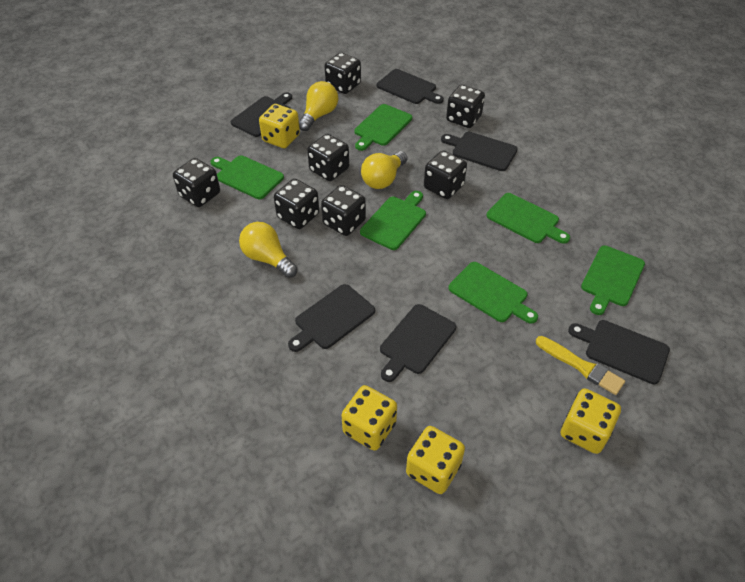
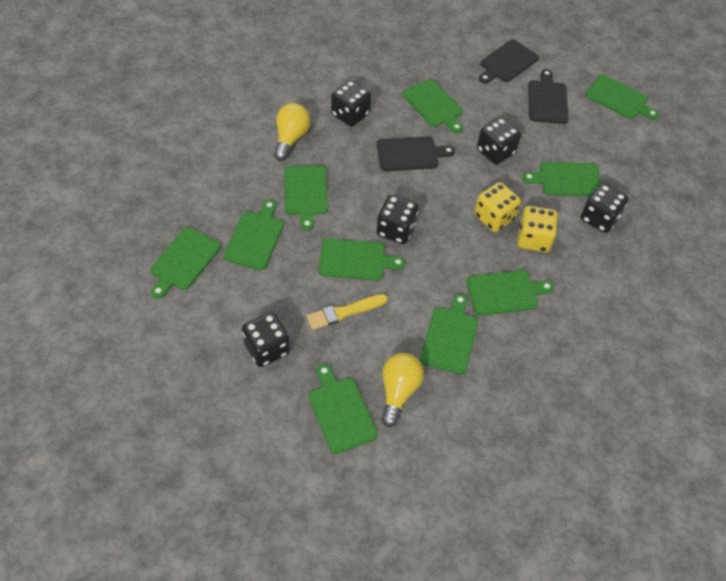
black cutting board: [231,92,292,137] [288,284,375,352] [377,69,444,104] [380,304,456,382] [441,132,518,171] [568,320,670,384] = 6 -> [377,136,455,171] [479,39,539,84] [528,69,569,124] = 3
black dice: [173,158,220,207] [274,179,319,229] [307,134,349,181] [321,185,366,236] [325,52,361,94] [424,151,467,199] [446,85,485,128] = 7 -> [242,312,290,367] [331,80,371,127] [376,195,419,244] [477,117,521,165] [581,183,629,233] = 5
green cutting board: [210,155,284,199] [354,104,412,151] [360,191,426,250] [448,262,538,324] [486,193,570,244] [581,246,645,315] = 6 -> [151,227,221,299] [223,200,284,270] [284,165,328,231] [309,364,378,454] [319,238,405,281] [402,79,463,133] [420,294,478,375] [466,270,554,316] [522,162,601,196] [585,74,659,120] = 10
yellow dice: [259,104,300,148] [341,385,397,451] [406,426,465,494] [561,388,621,454] = 4 -> [474,182,521,232] [517,206,558,252] = 2
yellow light bulb: [239,222,298,278] [299,81,338,131] [361,151,407,189] = 3 -> [274,103,311,161] [381,353,424,427] = 2

